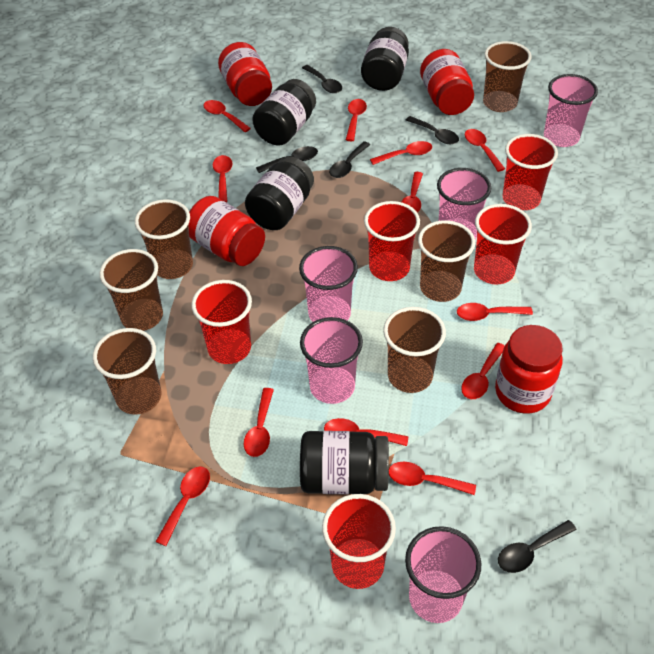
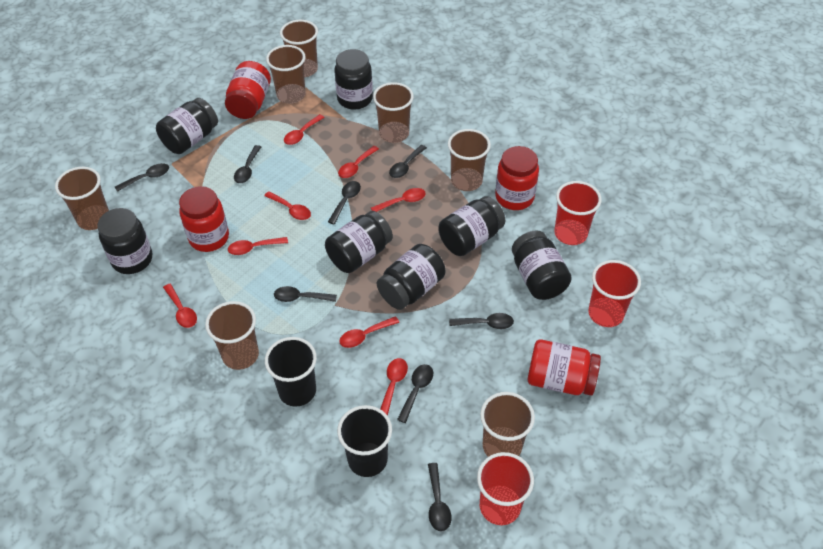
black cup: none = 0 -> [265,337,317,407] [337,405,392,477] = 2
black jar: [245,156,314,230] [252,79,316,146] [300,431,389,495] [361,27,409,91] = 4 -> [97,208,152,274] [156,98,218,154] [325,211,393,273] [334,49,373,110] [377,244,445,310] [438,196,505,256] [512,230,572,300] = 7
black spoon: [256,146,318,173] [302,65,342,93] [329,141,370,178] [406,116,459,144] [498,520,577,573] = 5 -> [115,163,169,192] [234,145,261,183] [274,286,337,302] [328,181,361,224] [389,145,427,178] [397,364,433,423] [428,463,452,531] [449,313,514,329] = 8
brown cup: [93,328,161,415] [99,249,163,331] [135,199,193,279] [383,307,446,393] [418,220,475,302] [483,41,532,112] = 6 -> [55,167,109,230] [205,301,259,370] [266,45,306,104] [280,20,318,77] [373,82,414,143] [448,129,491,191] [480,392,535,457] = 7
pink cup: [299,246,358,322] [300,317,363,404] [405,526,481,623] [437,168,491,239] [544,74,598,147] = 5 -> none = 0
red cup: [191,280,252,364] [322,494,396,589] [364,201,420,281] [474,204,532,285] [503,134,558,210] = 5 -> [477,452,534,525] [554,181,602,245] [588,260,641,327] = 3
red spoon: [155,466,210,546] [203,100,251,132] [213,155,233,203] [244,388,274,457] [324,418,408,446] [346,99,367,141] [370,141,432,165] [389,461,476,495] [401,172,423,213] [457,303,533,321] [461,343,505,399] [465,129,505,172] = 12 -> [163,284,197,328] [228,237,288,255] [264,191,311,220] [284,114,325,145] [338,146,379,178] [339,316,399,348] [371,188,426,212] [380,358,408,416] = 8

